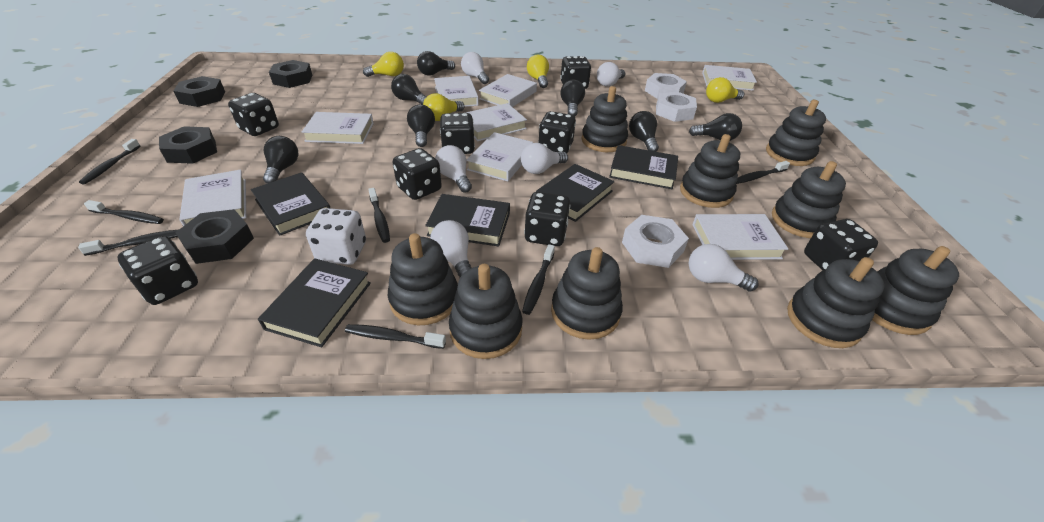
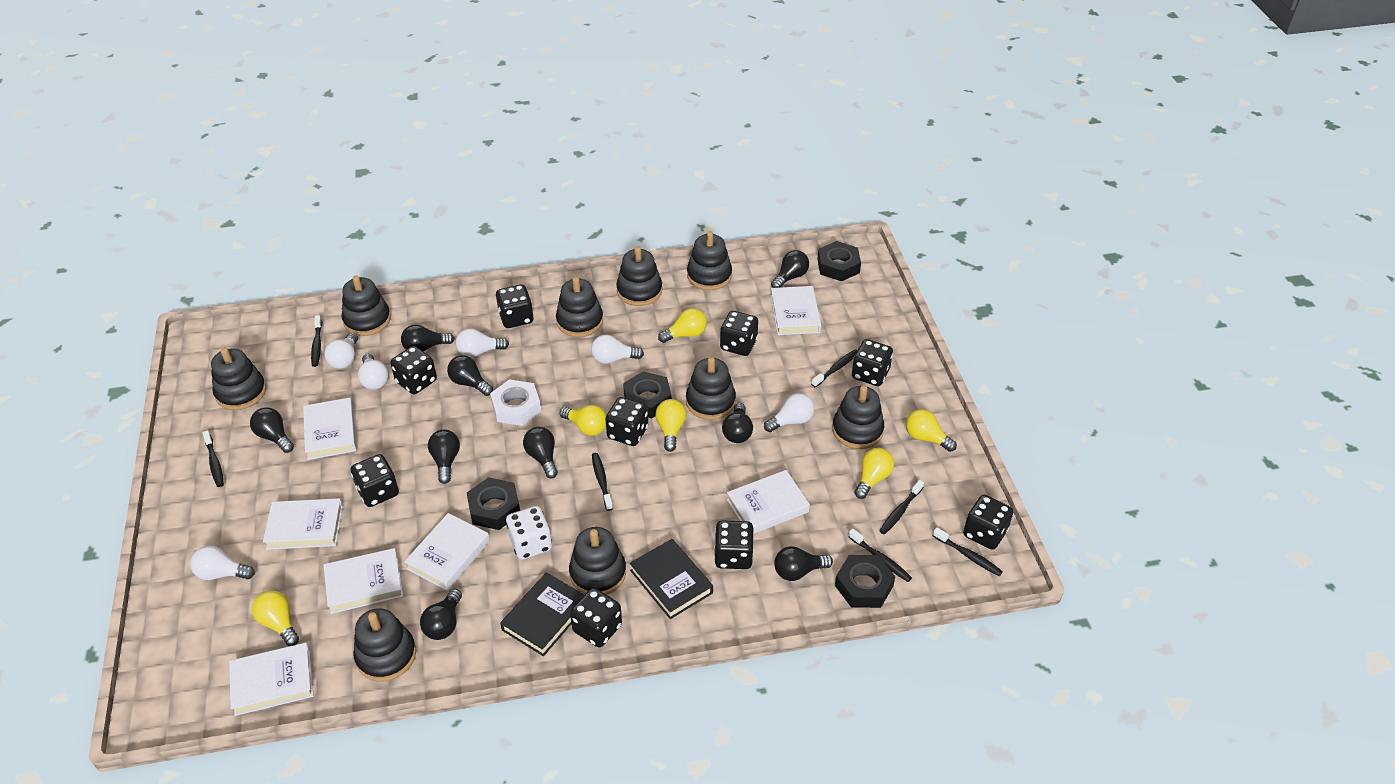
black book: [251,172,330,236] [258,258,371,347] [425,194,510,247] [536,164,615,222] [609,145,678,189] = 5 -> [500,572,584,656] [630,539,713,619] = 2
black dice: [118,236,198,305] [228,93,279,136] [393,148,442,200] [440,113,475,154] [524,192,570,246] [538,111,576,153] [560,56,591,89] [804,219,878,270] = 8 -> [351,454,399,507] [390,346,437,394] [496,285,534,328] [570,588,622,647] [606,397,648,446] [714,520,754,569] [720,311,758,356] [852,339,893,386] [963,495,1013,550] = 9
black light bulb: [263,136,298,184] [391,74,427,105] [407,104,435,147] [417,51,455,76] [560,80,585,116] [629,111,659,152] [689,113,742,141] = 7 -> [250,407,294,453] [401,325,455,352] [420,589,462,640] [428,430,460,484] [447,355,493,396] [523,427,558,479] [722,403,753,443] [771,250,809,288] [774,546,833,581] = 9
white book: [179,170,246,226] [302,112,374,144] [434,76,479,107] [466,103,527,141] [466,132,533,182] [479,74,537,107] [692,214,788,260] [702,65,757,91] = 8 -> [229,643,314,716] [263,498,343,550] [303,398,356,460] [324,548,403,614] [404,513,490,590] [727,470,810,534] [771,286,821,335] = 7
white nut: [622,215,689,268] [645,73,687,99] [656,92,697,122] = 3 -> [490,379,541,426] = 1
yellow light bulb: [363,52,404,77] [423,93,464,121] [527,55,549,88] [706,77,744,103] = 4 -> [252,590,299,646] [560,405,606,436] [655,399,686,452] [658,308,707,343] [854,448,894,499] [906,409,957,452] = 6

